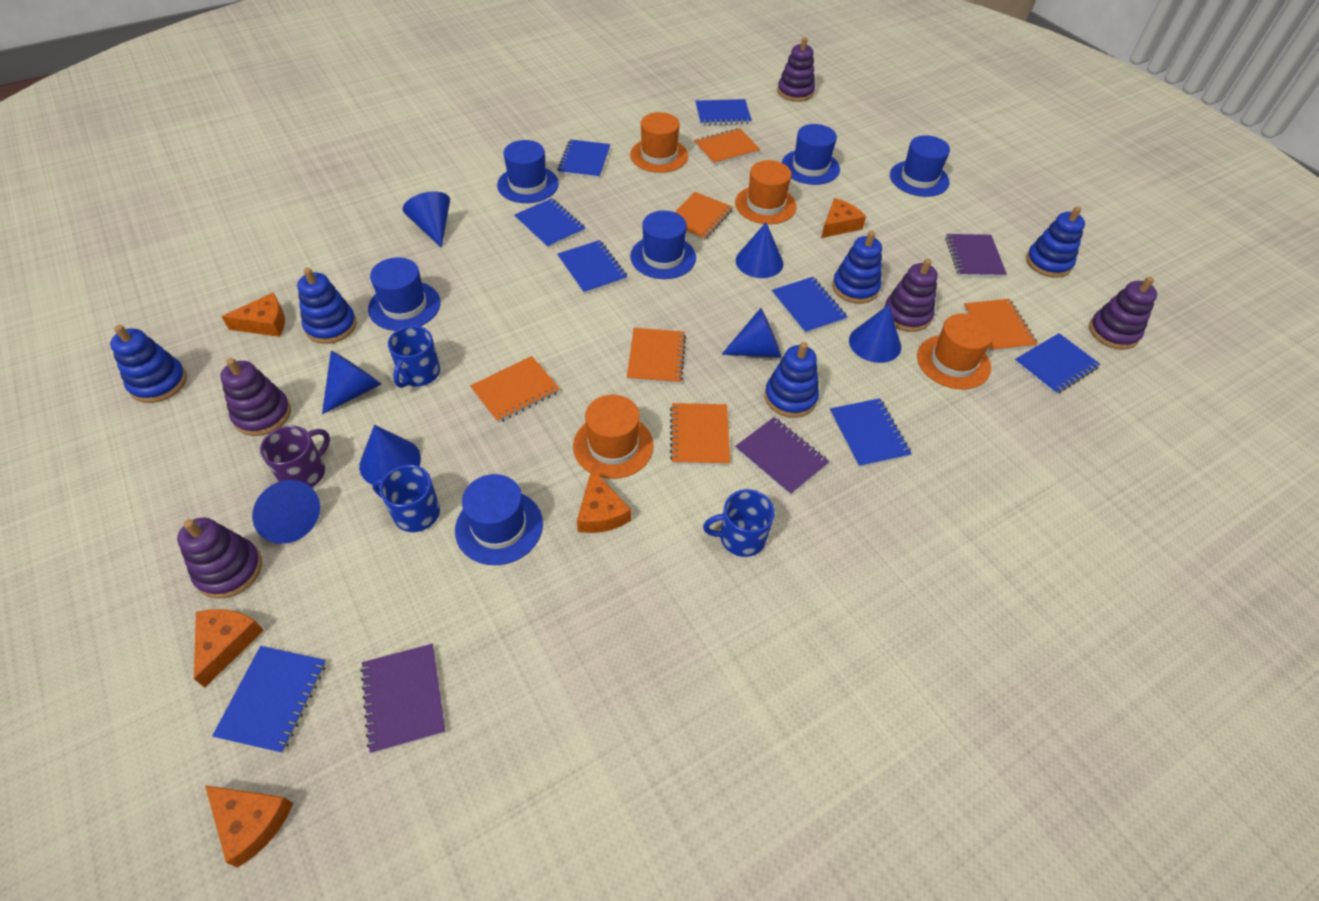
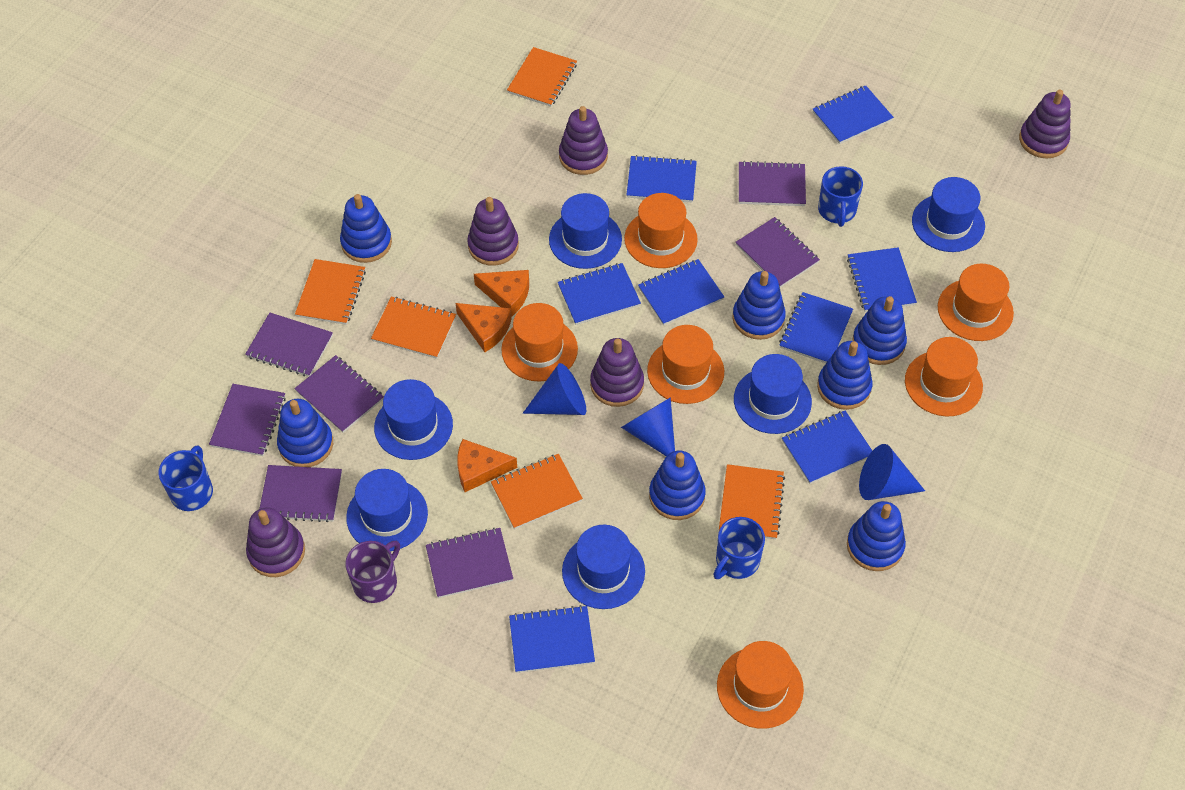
blue cone: [252,480,320,544] [322,350,381,414] [359,425,421,487] [403,191,450,248] [722,308,782,358] [736,223,784,278] [849,305,901,363] = 7 -> [523,363,586,415] [621,397,675,456] [859,444,925,500] = 3
blue stacking toy: [110,325,187,403] [297,268,357,344] [765,342,819,418] [832,231,882,304] [1026,206,1085,278] = 5 -> [277,399,333,467] [340,194,392,263] [649,451,706,520] [732,271,786,340] [817,341,873,410] [847,501,906,571] [852,296,907,365] = 7
orange cheese: [194,609,264,688] [205,786,293,868] [221,293,285,337] [577,469,631,533] [821,198,866,238] = 5 -> [455,303,512,352] [457,439,517,492] [474,270,529,316] = 3
orange hat: [573,395,654,479] [630,112,688,173] [735,160,797,224] [917,314,994,389] = 4 -> [501,303,578,382] [624,193,698,268] [647,325,724,404] [717,641,804,729] [905,337,983,416] [938,264,1014,341] = 6
orange notebook: [470,356,560,423] [627,328,686,384] [670,403,730,465] [675,192,733,240] [694,128,761,165] [963,299,1038,352] = 6 -> [295,259,366,325] [371,297,456,359] [491,454,583,529] [507,47,577,107] [719,464,785,539] = 5
purple notebook: [360,644,446,754] [735,417,829,495] [945,234,1007,277] = 3 -> [209,384,286,456] [245,313,333,377] [259,465,342,522] [294,355,384,433] [426,528,513,598] [736,217,820,288] [739,161,806,206] = 7

